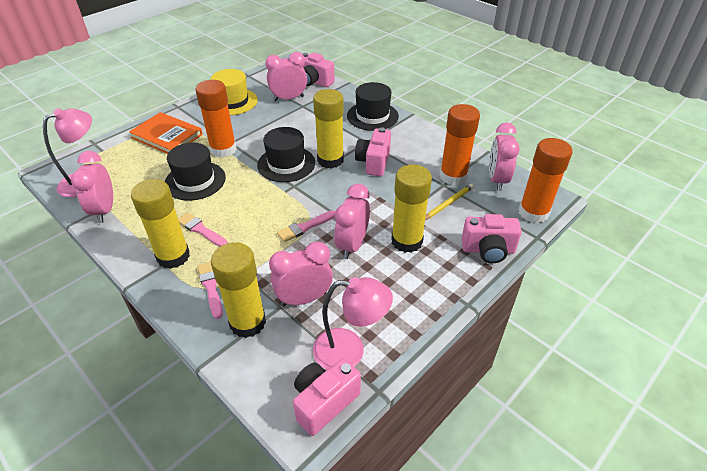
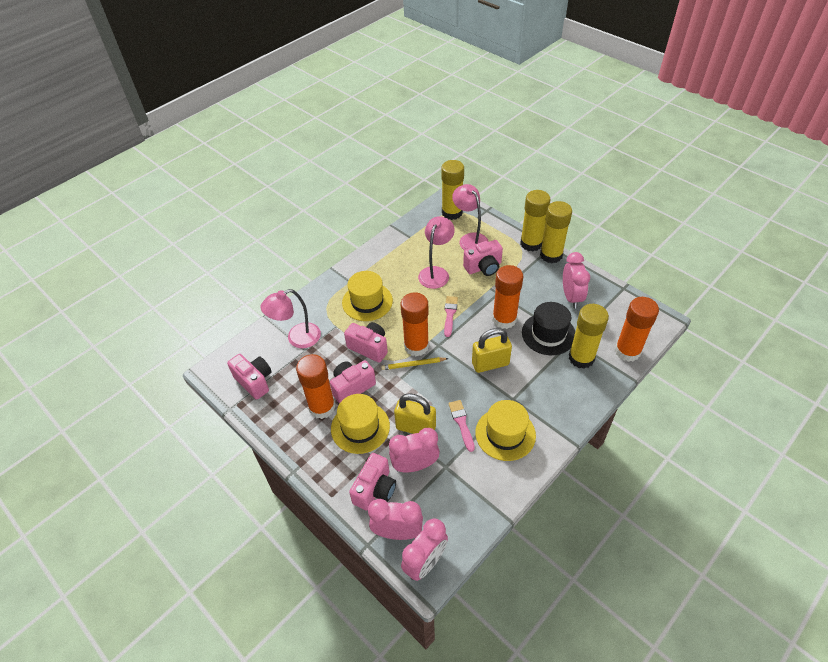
black hat: [165,143,226,201] [257,127,315,182] [347,82,399,131] = 3 -> [522,302,575,355] = 1
orange book: [129,112,203,154] = 1 -> none = 0
orange glue stick: [195,80,237,158] [439,104,480,186] [518,138,573,223] = 3 -> [296,354,336,419] [400,292,429,357] [492,265,523,329] [615,297,659,362] = 4
pink brush: [178,212,228,246] [198,262,223,319] [277,210,336,242] = 3 -> [444,296,458,337] [448,400,475,452] = 2
pink camera: [293,359,361,436] [303,53,335,87] [355,127,391,176] [461,214,522,263] = 4 -> [227,354,272,400] [330,360,376,404] [344,322,388,363] [349,453,396,510] [463,240,503,276] = 5
pink clock: [71,151,113,223] [265,52,307,101] [269,241,333,306] [334,184,370,259] [489,122,520,191] = 5 -> [368,499,423,540] [389,428,440,472] [401,519,448,581] [563,252,590,308] = 4
pink lamp: [43,108,92,197] [313,277,393,370] = 2 -> [261,289,321,348] [418,216,455,289] [452,184,489,251] = 3
yellow hat: [211,69,258,115] = 1 -> [331,394,390,454] [342,271,393,321] [475,400,536,461] = 3
yellow padlock: none = 0 -> [394,393,436,434] [472,328,512,373] = 2

